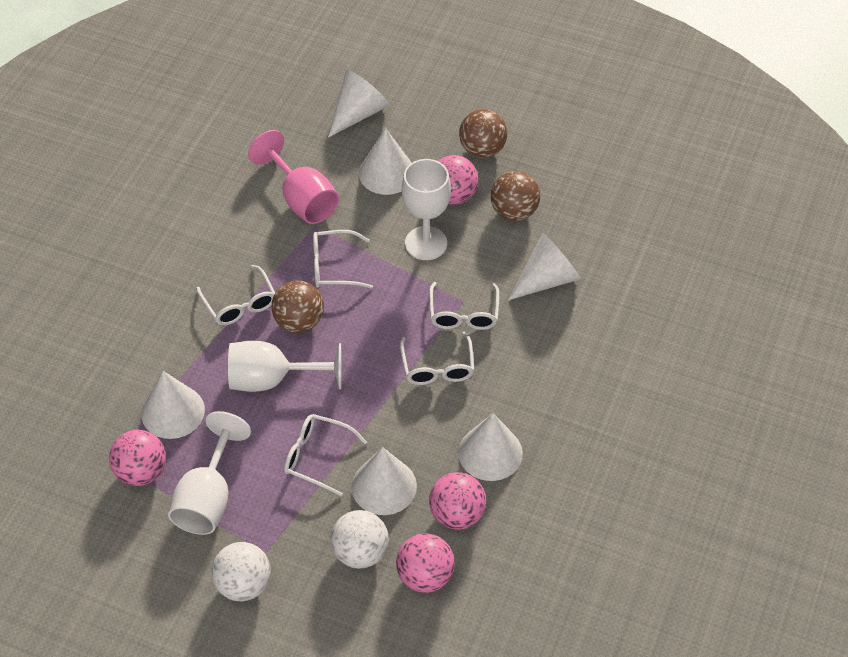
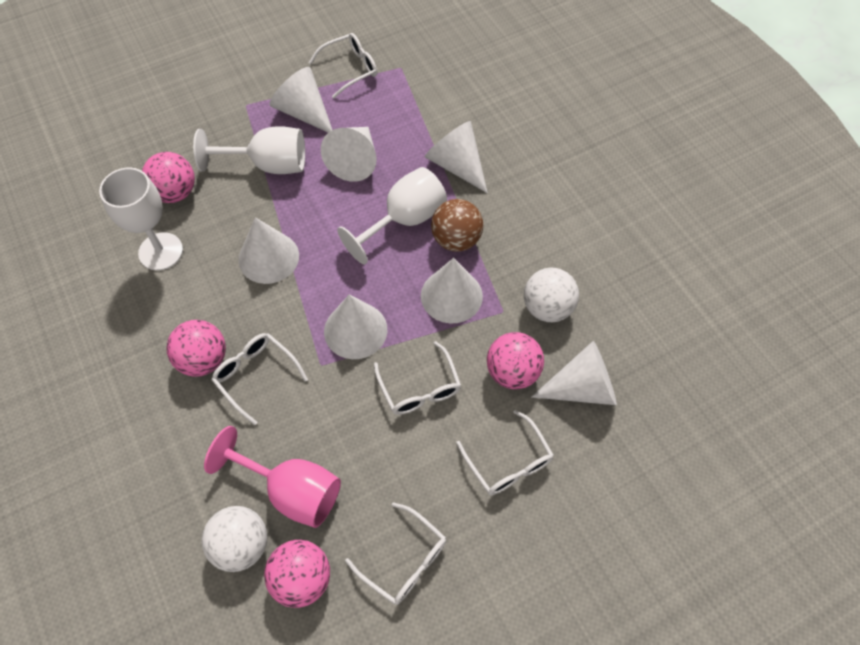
brown ball: [271,280,324,333] [459,109,507,158] [491,171,540,221] = 3 -> [431,199,483,252] = 1
white cone: [141,371,205,439] [328,70,389,138] [351,447,417,515] [359,128,412,195] [458,413,523,481] [508,233,581,300] = 6 -> [239,217,299,284] [270,67,332,133] [321,127,377,182] [324,295,387,359] [421,258,483,323] [425,121,488,193] [532,341,617,405] = 7

